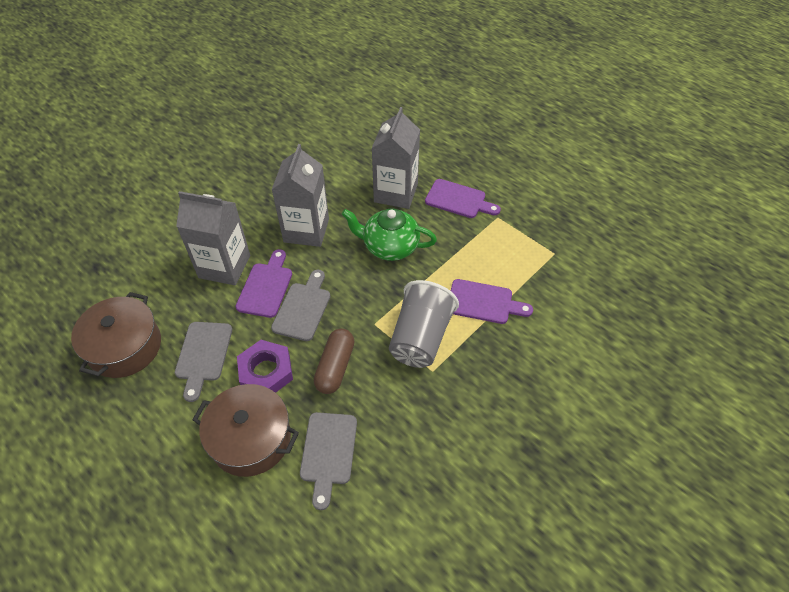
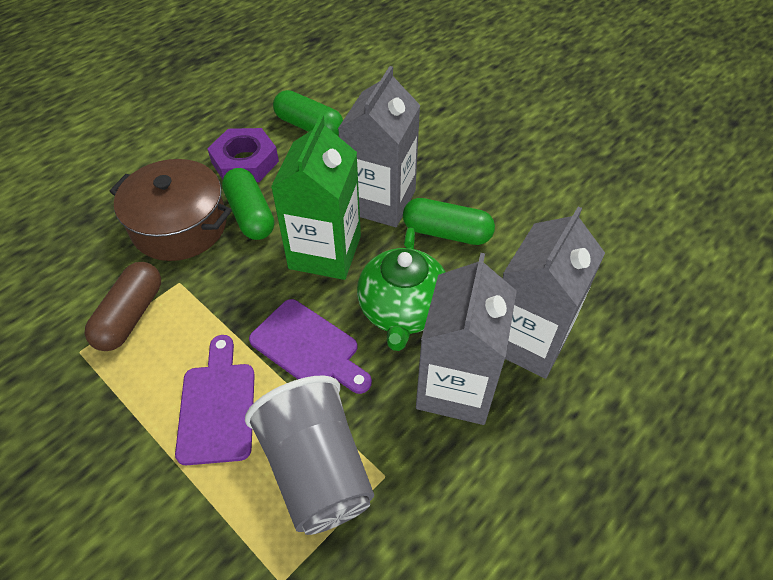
brown pot: [71,292,161,378] [192,384,299,477] = 2 -> [109,159,232,261] = 1
green capsule: none = 0 -> [222,168,274,240] [273,90,343,136] [403,198,495,245] = 3
green carton: none = 0 -> [271,115,361,280] = 1
grey cutting board: [175,322,232,402] [271,270,330,341] [300,412,357,510] = 3 -> none = 0
purple cutting board: [235,249,292,318] [425,179,501,218] [451,279,533,324] = 3 -> [175,335,255,465] [249,299,372,394] = 2

